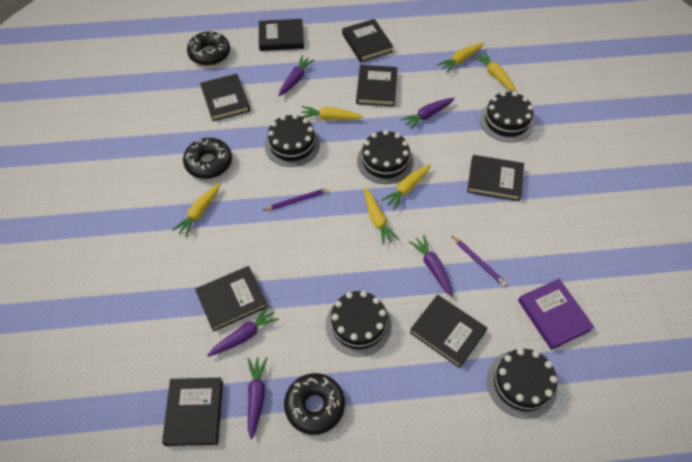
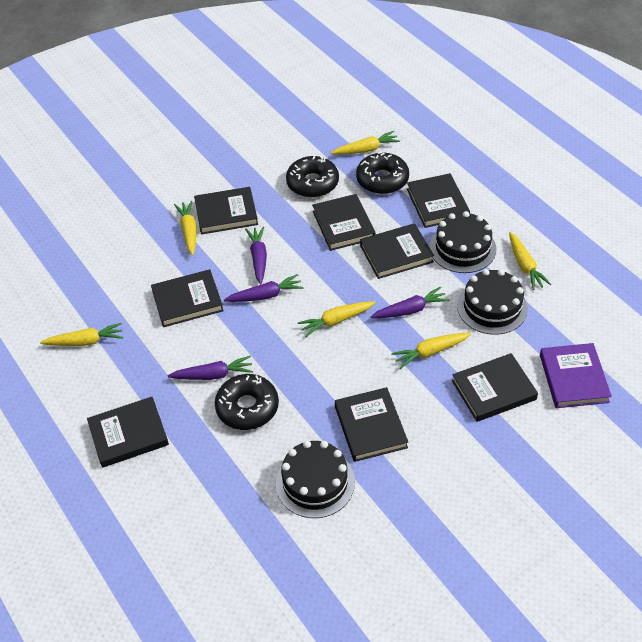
black cake: [265,114,320,167] [326,291,392,357] [357,130,413,184] [480,91,534,142] [487,348,557,419] = 5 -> [276,440,355,518] [430,211,496,273] [457,269,528,335] = 3
purple carrot: [207,305,279,357] [247,357,267,439] [278,55,315,96] [401,98,455,130] [409,235,453,297] = 5 -> [167,356,253,380] [224,274,304,302] [245,226,267,285] [370,287,449,318] = 4
purple pencil: [264,188,329,210] [452,236,507,286] = 2 -> none = 0

